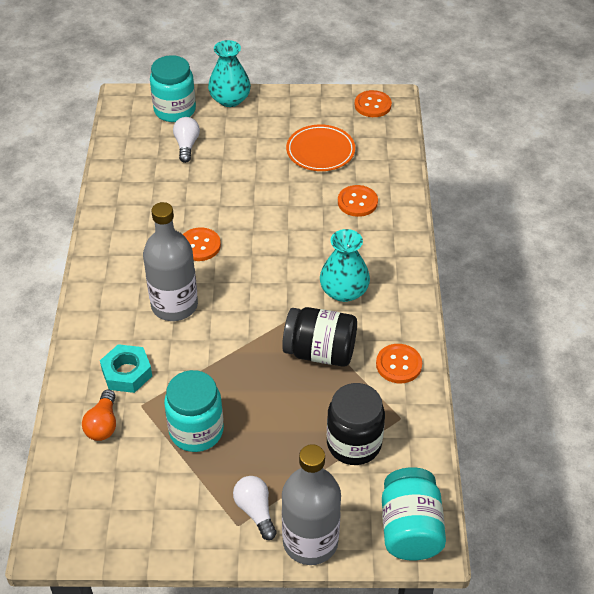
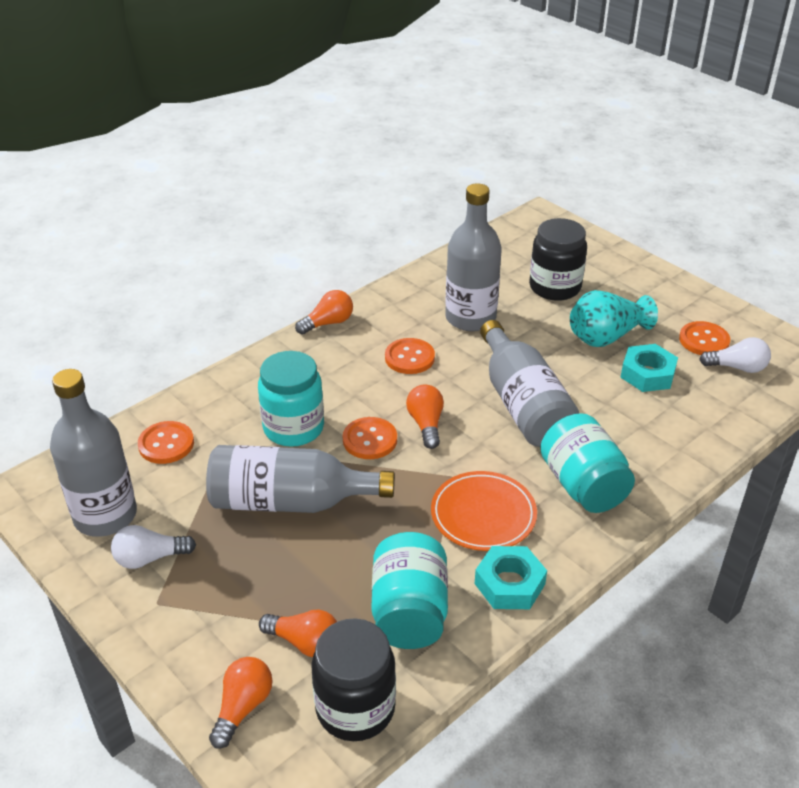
grey bottle: [143,202,198,321] [282,444,341,565] = 2 -> [50,369,137,537] [206,445,395,513] [445,183,502,331] [480,320,579,447] = 4
orange light bulb: [82,389,116,441] = 1 -> [209,657,273,749] [259,609,337,657] [295,290,353,335] [406,384,444,449] = 4
turquoise nut: [100,344,152,393] = 1 -> [475,546,547,609] [620,344,678,392] = 2
turquoise vase: [208,40,251,107] [320,229,370,302] = 2 -> [570,290,658,347] = 1

